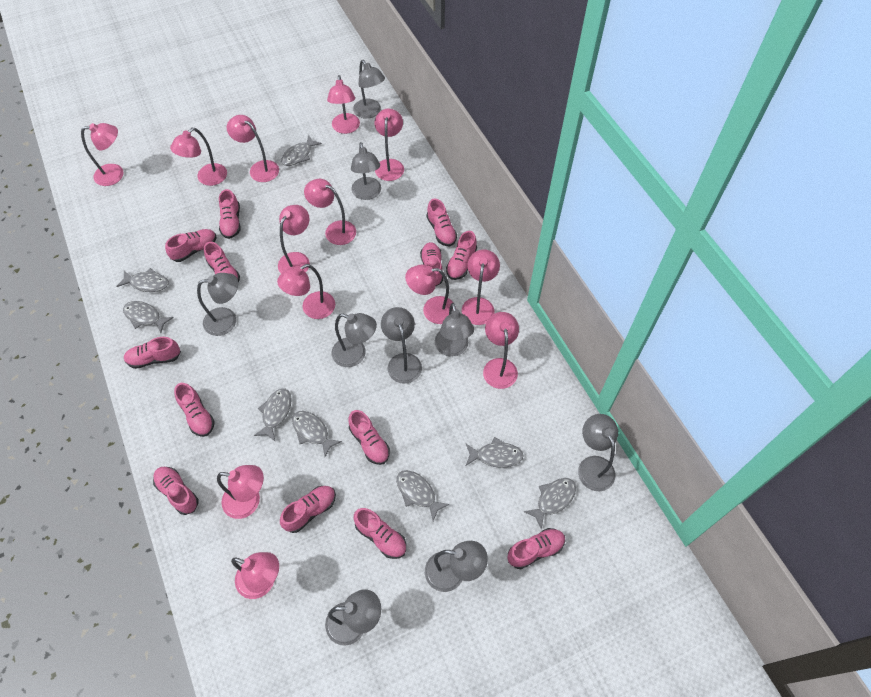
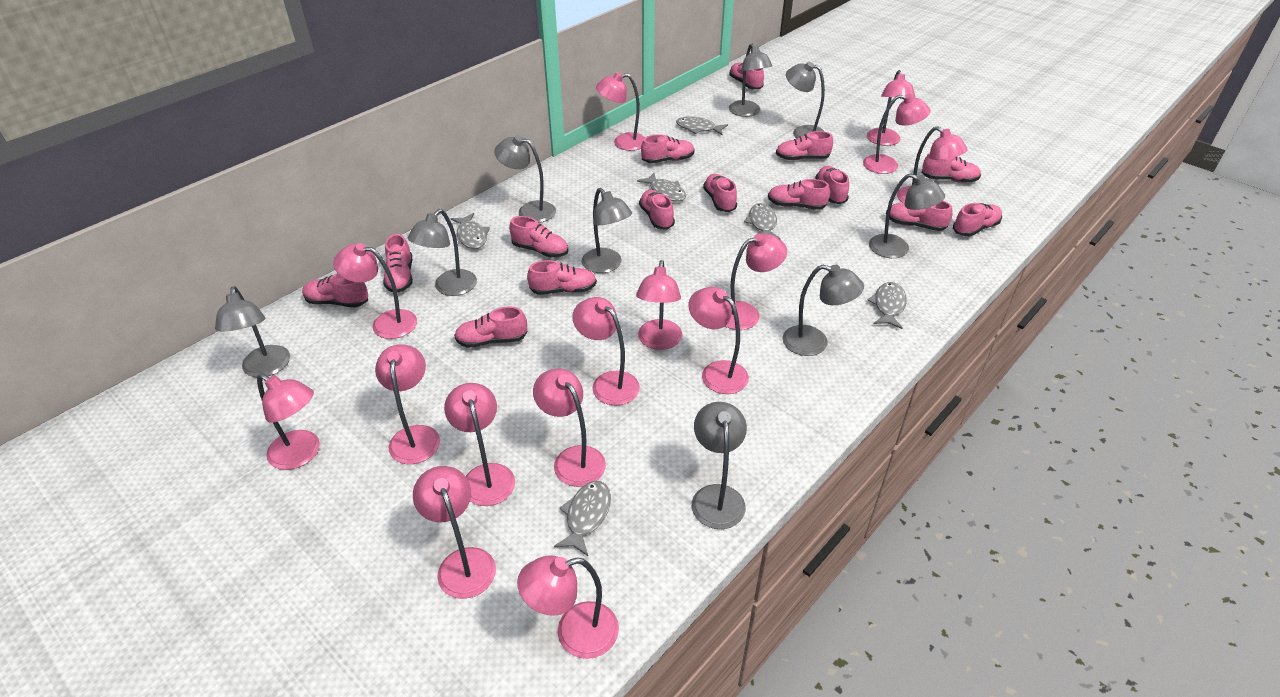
grey fish: [116,268,169,292] [123,301,174,333] [254,388,292,442] [281,135,322,166] [292,411,342,457] [396,470,450,521] [466,437,524,468] [524,478,576,530] = 8 -> [450,213,490,249] [554,481,611,556] [637,173,686,202] [676,116,728,135] [744,203,781,239] [867,282,907,329] = 6
pink lamp: [81,123,124,186] [170,128,227,186] [217,465,264,519] [227,115,279,182] [231,552,279,599] [277,264,335,319] [278,205,310,274] [304,179,356,245] [327,75,360,134] [374,109,404,181] [405,264,454,324] [462,249,500,325] [483,312,519,389] = 13 -> [257,374,320,470] [333,243,417,339] [375,345,440,464] [413,466,496,599] [444,383,515,506] [517,555,619,659] [533,368,606,487] [572,297,640,406] [596,72,645,151] [636,260,682,350] [689,287,749,394] [725,233,787,330] [863,94,930,174] [867,70,915,146] [897,126,968,203] = 15
pink shoe: [124,337,181,369] [153,467,198,515] [165,229,216,262] [174,383,215,437] [204,242,240,283] [219,189,241,239] [280,486,336,533] [348,410,390,465] [354,508,406,559] [420,242,443,286] [427,198,457,246] [446,231,477,280] [507,528,565,569] = 13 -> [302,273,368,307] [383,234,413,293] [454,306,527,348] [509,216,568,257] [527,260,597,295] [639,190,675,229] [641,134,695,163] [703,174,737,212] [730,63,764,89] [768,179,830,210] [776,131,833,160] [815,166,849,204] [886,201,953,231] [922,152,981,183] [953,203,1002,236] = 15

